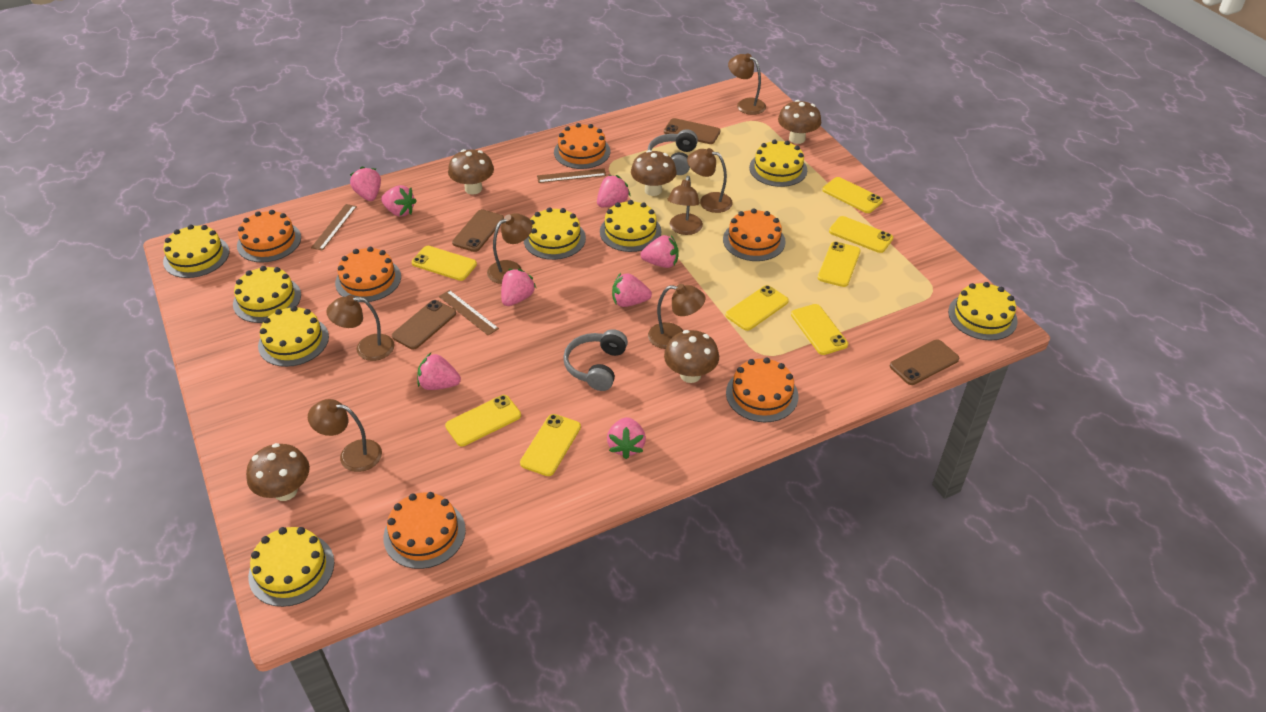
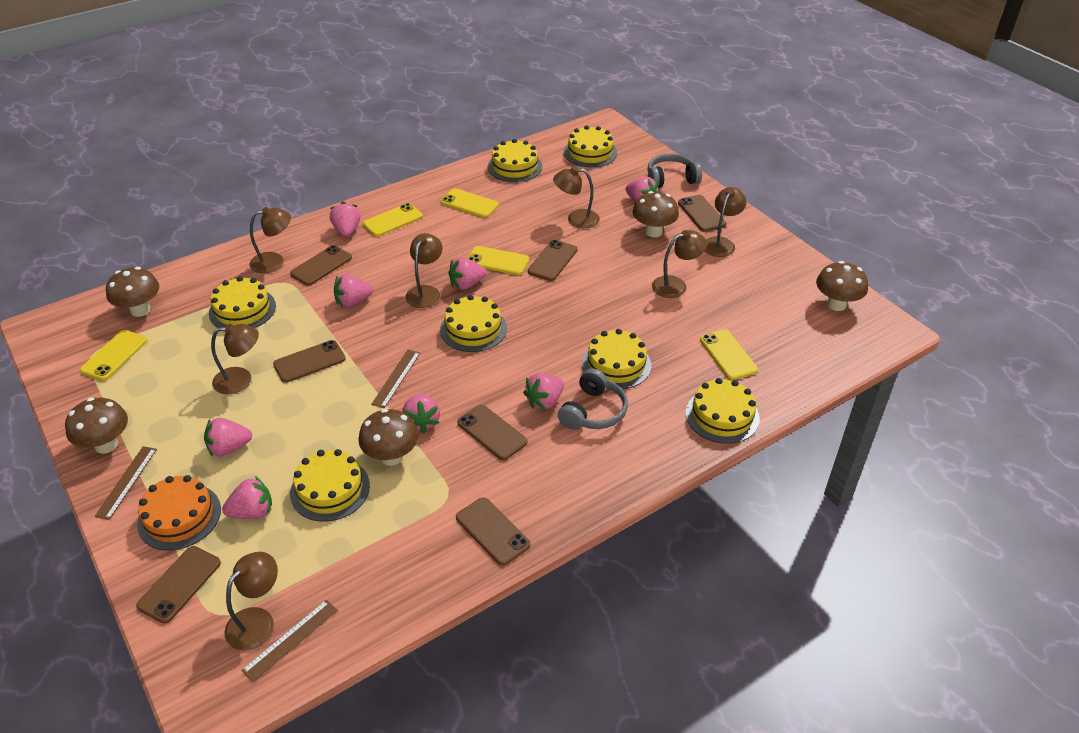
brown phone: [392,300,456,350] [452,209,504,252] [664,118,720,144] [890,340,959,385] = 4 -> [136,546,221,624] [273,340,346,383] [290,245,352,286] [456,497,530,565] [457,405,527,460] [528,240,577,281] [678,195,726,232] = 7
orange cake: [237,210,301,262] [335,247,401,302] [383,492,466,569] [554,123,610,169] [723,209,786,261] [726,358,798,422] = 6 -> [137,475,221,550] = 1
yellow cake: [163,225,229,278] [233,266,301,323] [248,527,335,607] [258,306,329,367] [524,207,586,260] [600,200,662,252] [749,140,807,187] [948,282,1018,341] = 8 -> [209,276,276,328] [290,449,370,522] [440,295,507,352] [488,139,542,182] [564,125,617,167] [582,329,651,389] [686,378,760,444] = 7
yellow phone: [412,246,477,281] [445,395,521,446] [520,414,581,476] [726,285,789,331] [791,304,848,355] [818,242,861,287] [822,177,883,213] [829,216,893,253] = 8 -> [80,330,147,381] [363,203,423,237] [441,188,499,218] [467,246,529,275] [700,329,758,380] = 5

